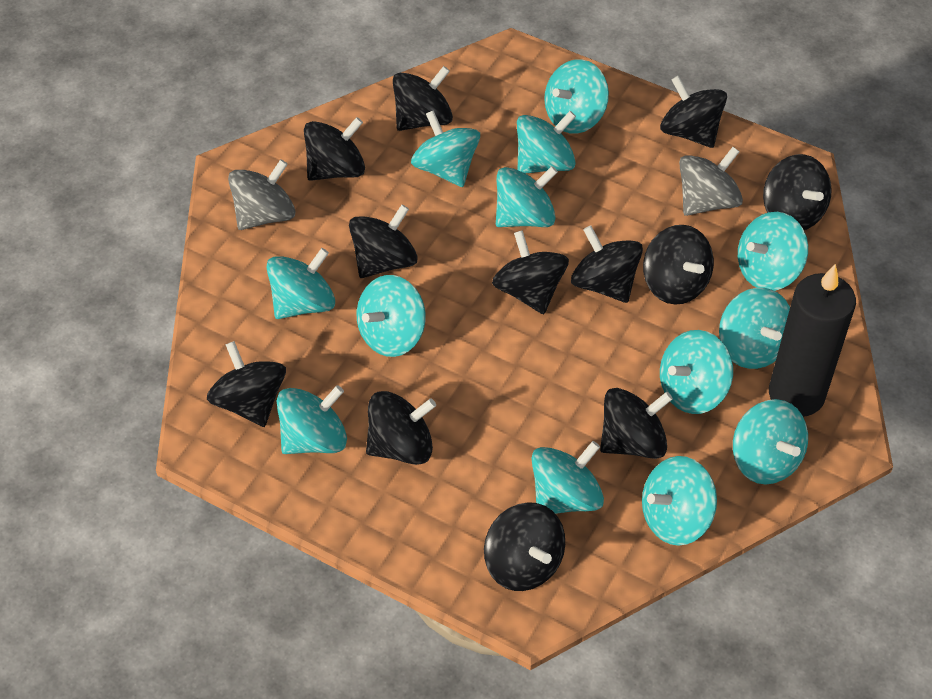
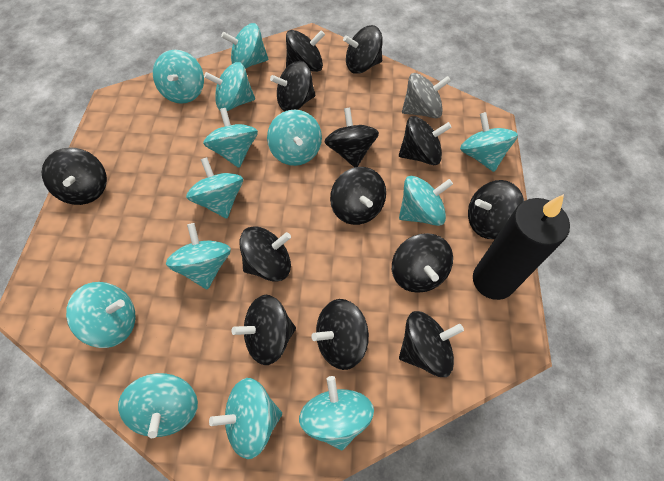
black spinning top: [207,341,286,427] [304,117,365,181] [349,204,418,278] [366,391,436,465] [393,66,453,131] [484,502,565,591] [492,230,569,314] [571,225,643,303] [600,388,673,459] [643,225,714,305] [660,76,727,148] [763,154,832,230] = 12 -> [42,147,107,205] [232,295,296,365] [240,226,291,282] [270,61,315,112] [286,30,325,72] [311,299,369,370] [324,108,379,168] [330,167,386,225] [343,25,382,74] [392,233,453,293] [399,116,452,165] [399,311,464,377] [468,180,524,239] = 13
grey spinning top: [228,159,295,230] [679,147,743,216] = 2 -> [402,73,451,118] = 1

